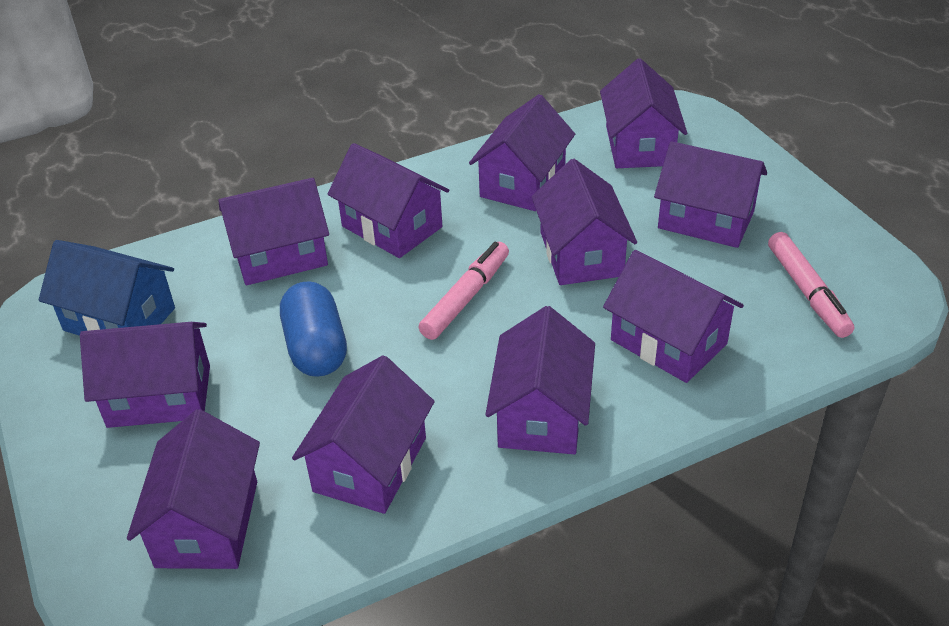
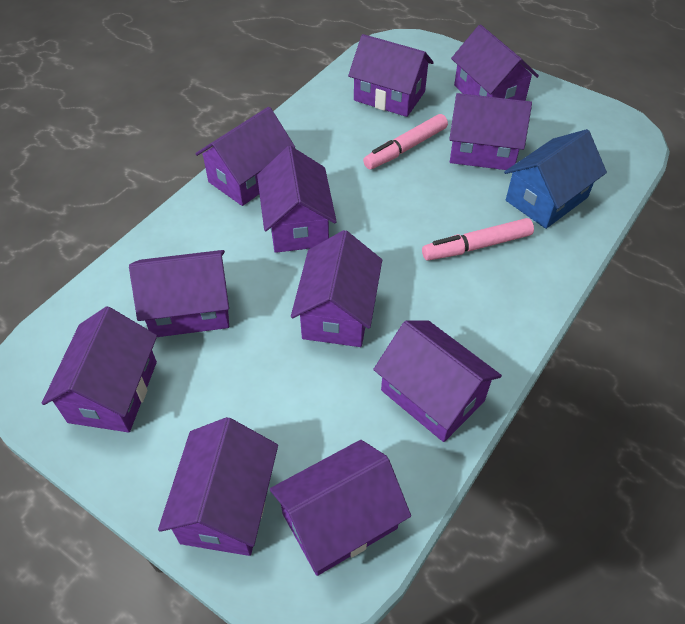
blue capsule: [280,281,347,377] = 1 -> none = 0

